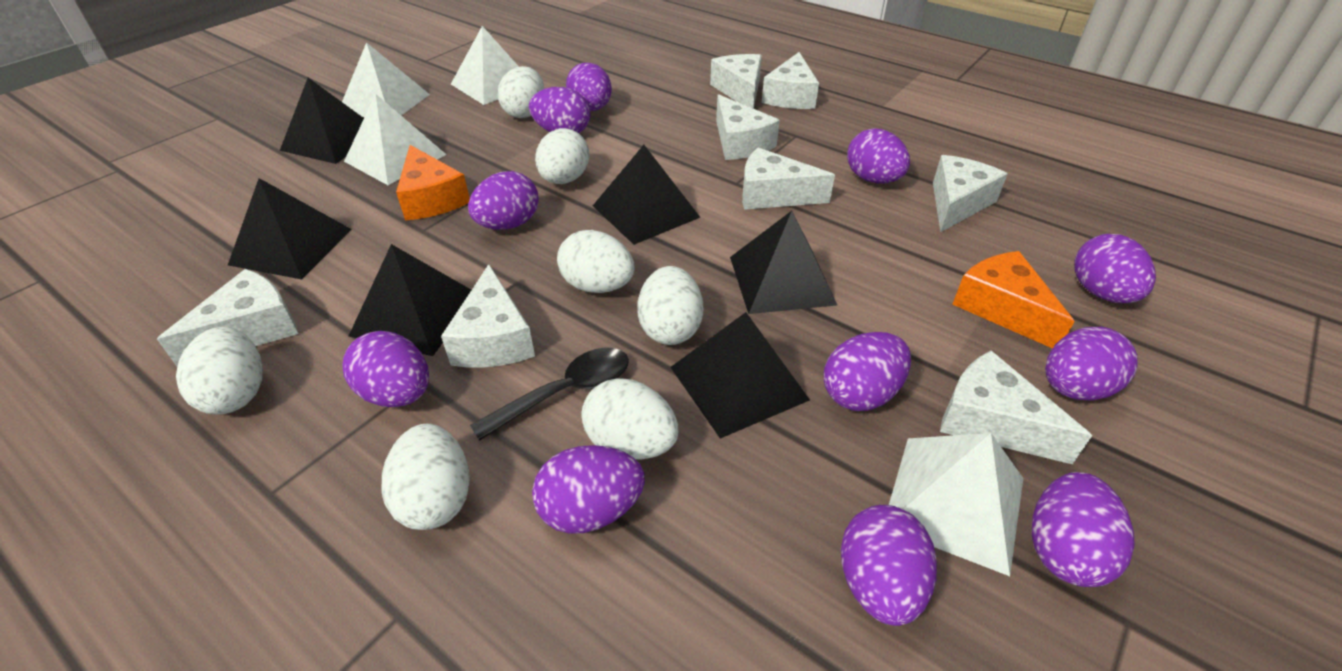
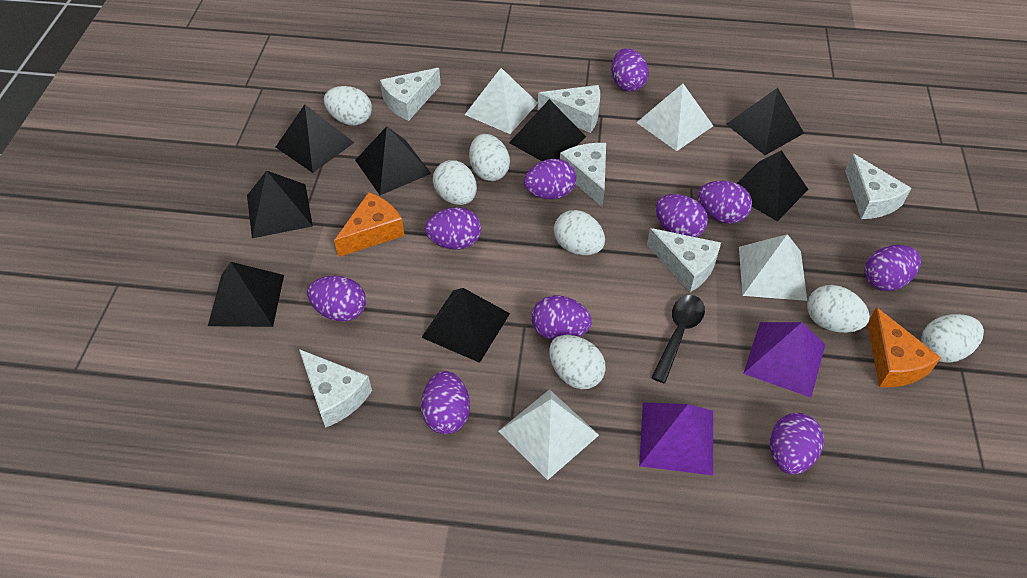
black pyramid: [228,178,352,280] [280,78,364,164] [349,244,471,356] [593,145,700,245] [670,312,810,439] [730,211,837,314] = 6 -> [208,262,284,327] [247,171,313,238] [276,104,354,173] [355,126,431,195] [421,288,510,363] [509,99,586,161] [726,88,804,155] [737,150,808,222] = 8
purple egg: [342,331,429,407] [468,171,539,230] [529,87,590,133] [532,445,645,534] [566,63,612,111] [824,332,911,411] [841,505,937,626] [847,128,910,183] [1032,472,1135,587] [1045,327,1138,401] [1074,234,1156,303] = 11 -> [307,276,366,322] [421,371,470,434] [425,207,481,250] [524,159,576,199] [531,295,592,340] [611,48,649,92] [655,194,708,237] [697,181,752,224] [770,413,824,475] [864,245,921,291] = 10
purple pyramid: none = 0 -> [639,402,713,475] [743,322,826,398] = 2
white cheese: [157,269,299,366] [441,264,535,367] [710,54,762,109] [716,94,780,160] [742,148,835,210] [762,52,819,109] [933,155,1007,232] [940,351,1092,464] = 8 -> [299,349,372,428] [380,68,441,121] [538,85,600,133] [560,143,606,207] [647,228,721,292] [845,154,911,219] = 6

